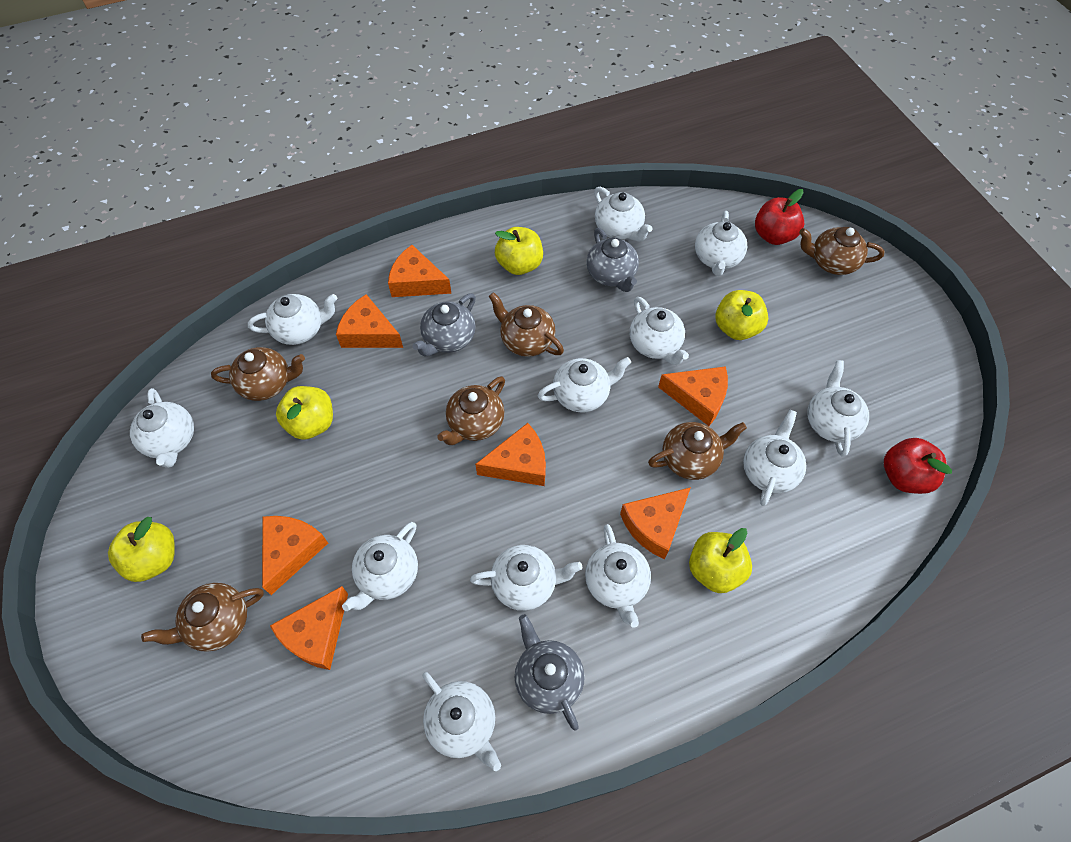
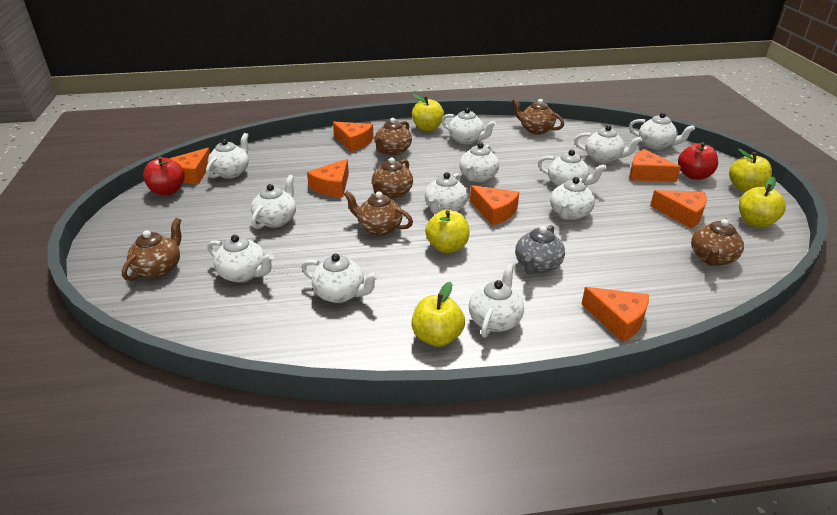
grey teapot: [413,293,476,357] [514,614,585,731] [587,228,639,292] = 3 -> [515,225,565,274] = 1

